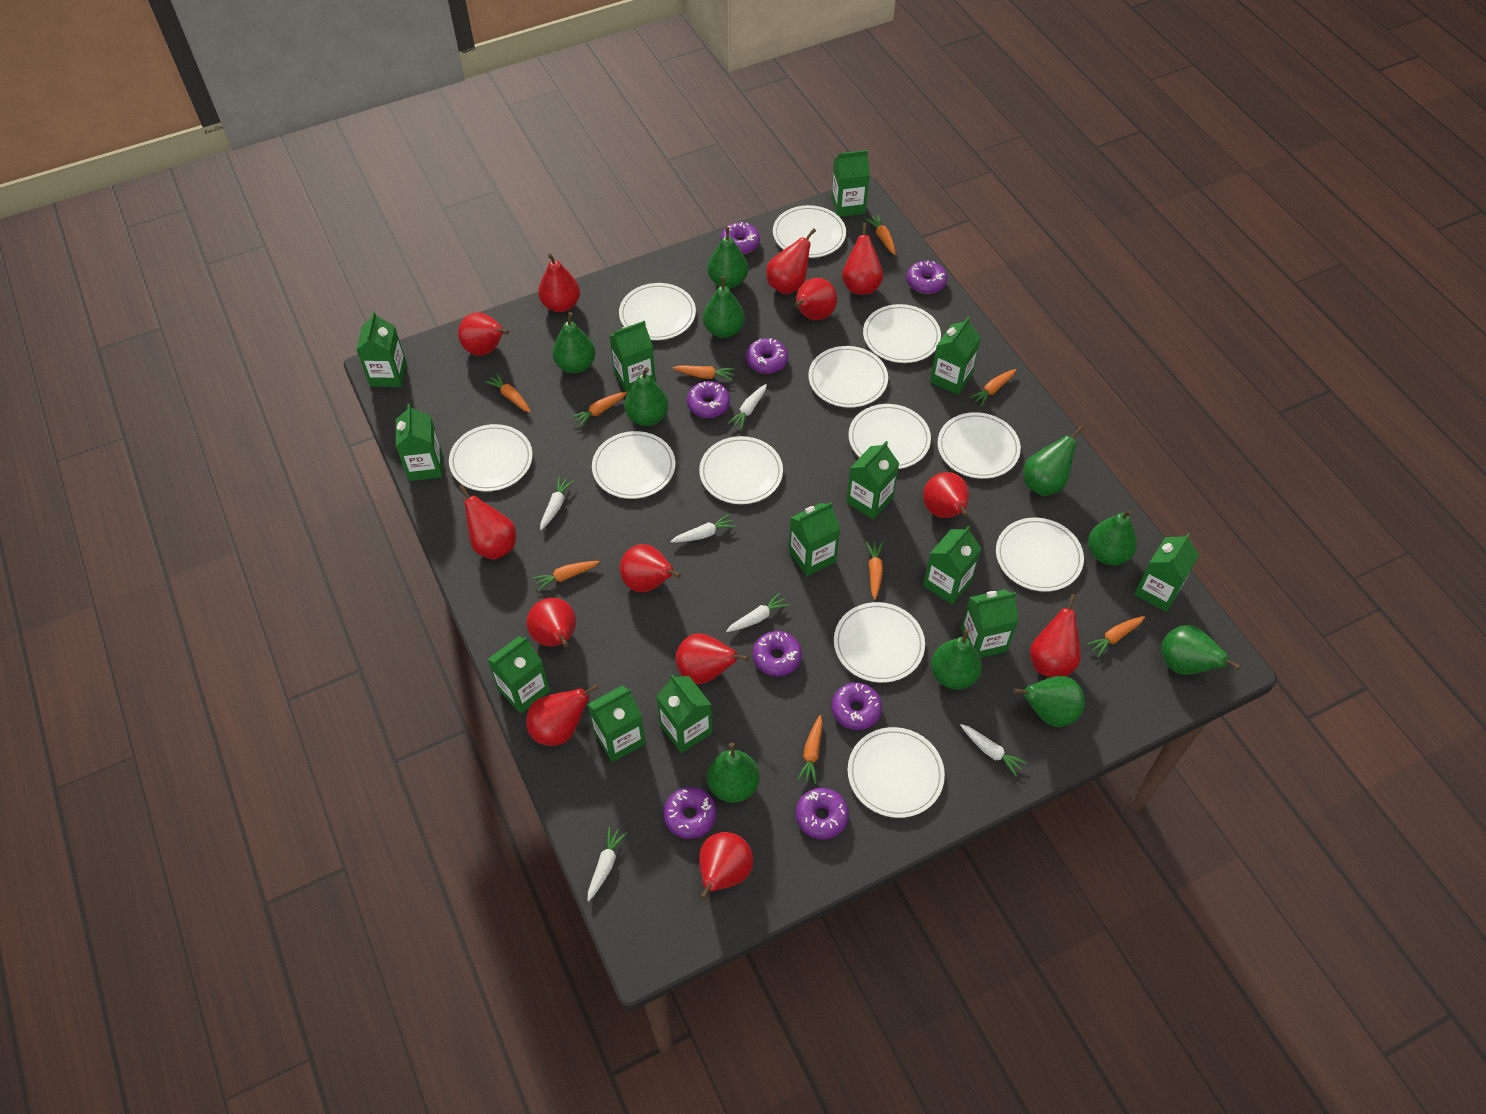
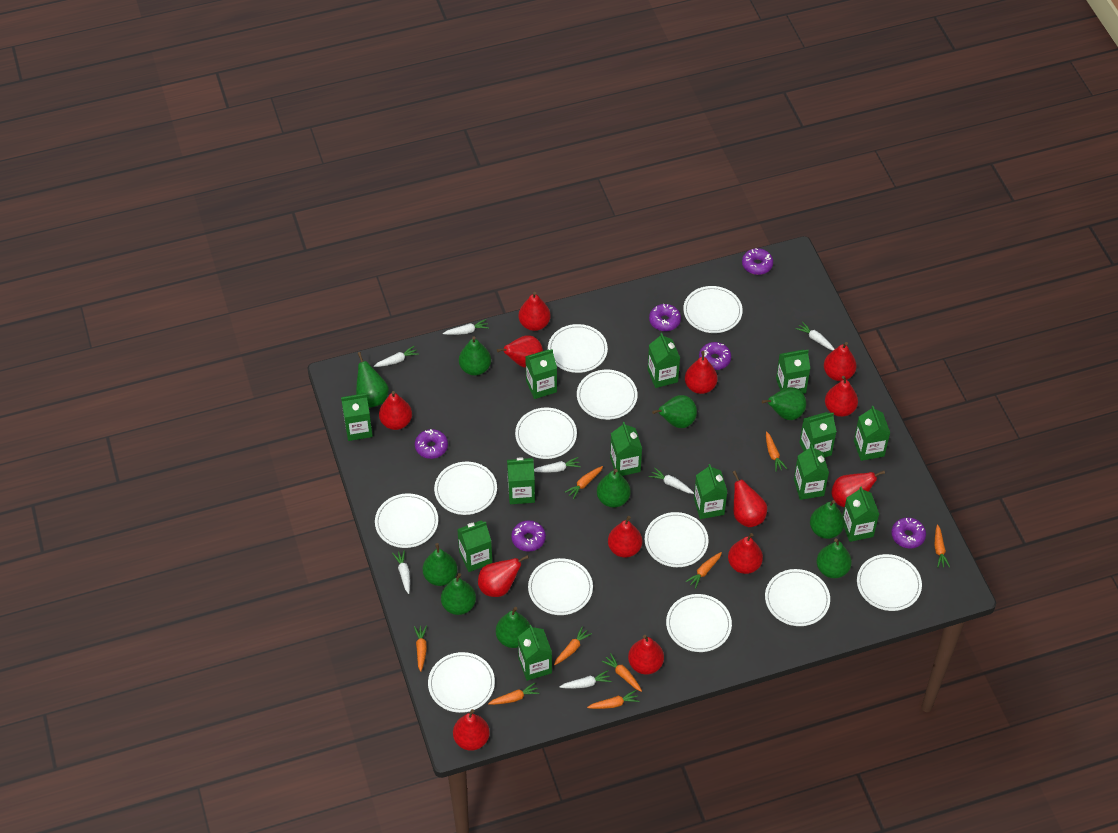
purple donut: [664,787,716,839] [687,381,730,418] [720,222,760,254] [746,338,788,374] [753,631,802,676] [796,788,849,840] [831,683,882,730] [906,260,947,294] = 8 -> [415,429,448,459] [511,520,546,552] [649,304,681,331] [699,342,731,370] [742,248,773,275] [891,517,926,548] = 6
white carrot: [540,476,574,530] [588,826,627,901] [670,514,736,543] [726,592,789,632] [728,384,767,430] [960,724,1027,776] = 6 -> [374,346,419,367] [392,550,410,594] [443,319,489,335] [534,457,581,473] [560,670,611,688] [649,468,694,494] [796,322,834,350] = 7

